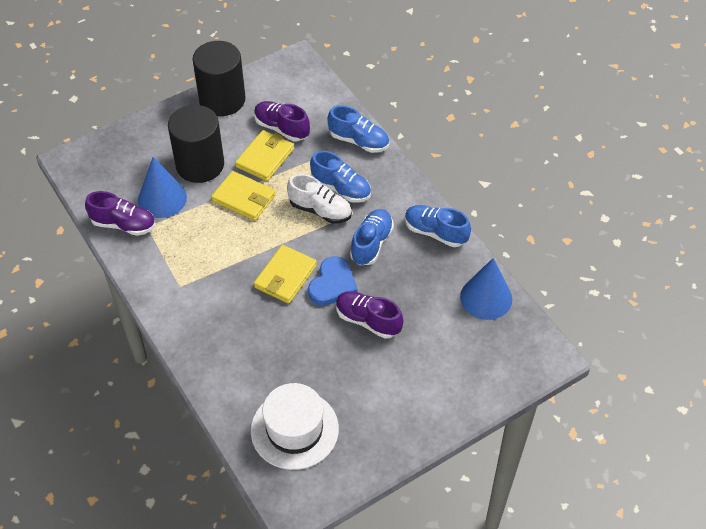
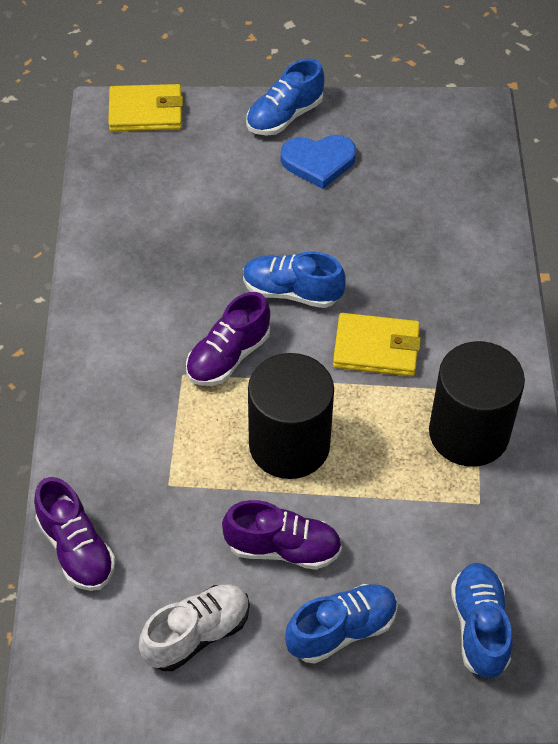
blue cone: [138,157,187,218] [460,258,512,320] = 2 -> none = 0
white hat: [251,383,339,470] = 1 -> none = 0
yellow wallet: [211,171,276,221] [235,130,294,181] [254,245,317,304] = 3 -> [108,84,183,131] [333,313,421,376] = 2

